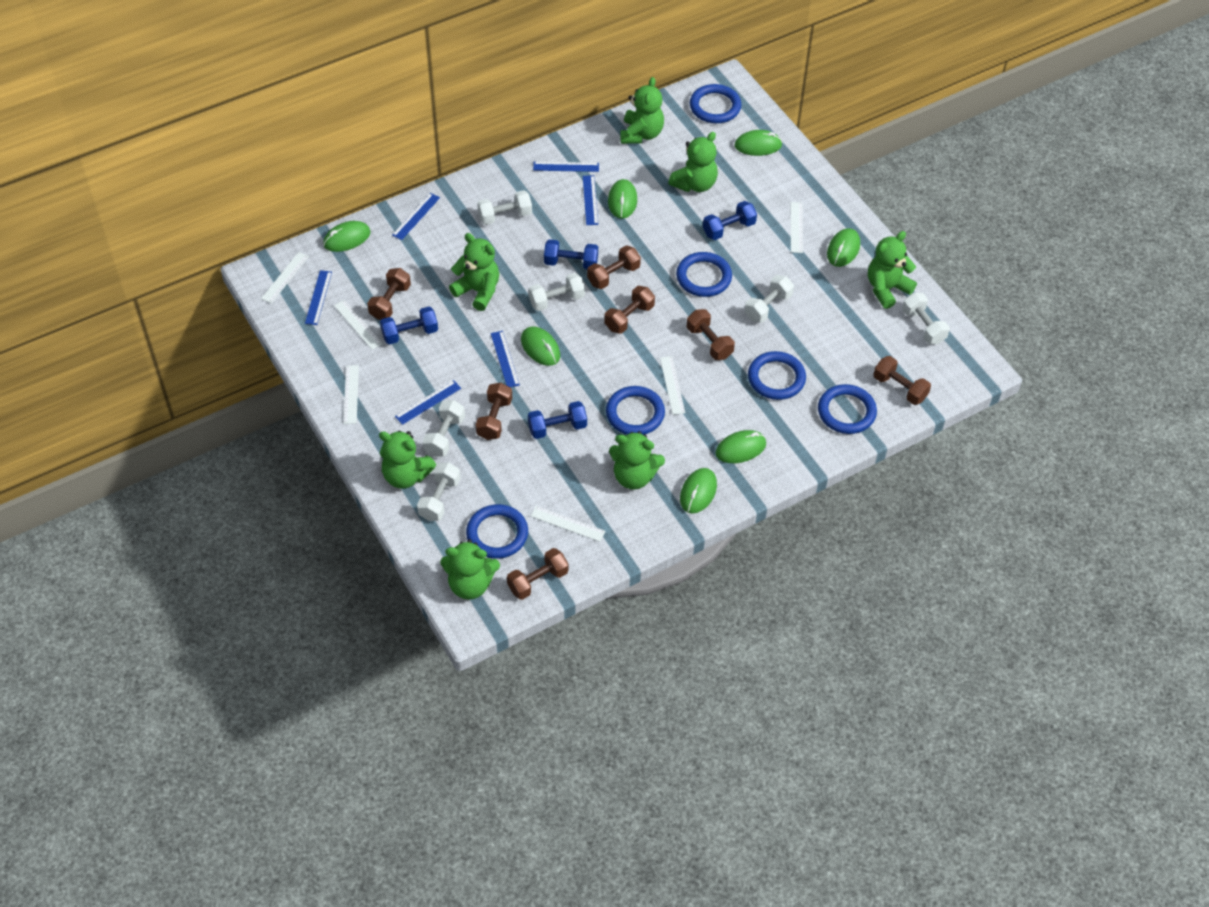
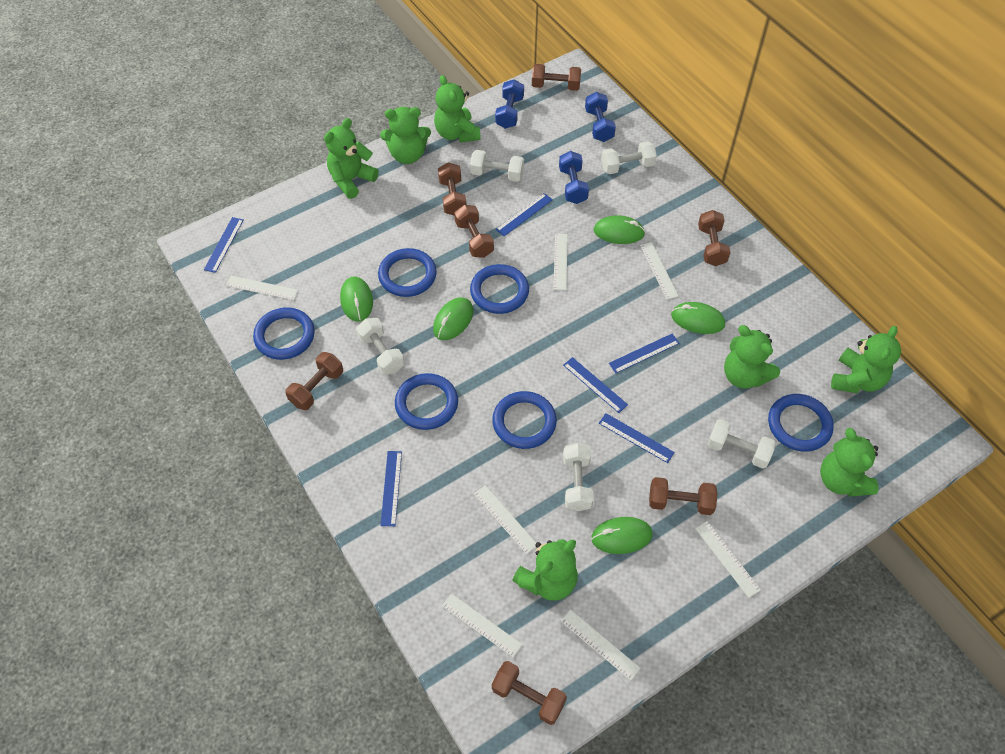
blue dumbbell: [380,307,438,345] [528,401,587,439] [544,239,598,269] [703,201,757,240] = 4 -> [495,79,524,129] [559,151,589,204] [585,92,616,142] = 3
green mouse: [323,221,371,252] [521,327,560,366] [608,179,637,219] [680,468,717,514] [716,430,766,463] [735,130,782,156] [827,228,860,267] = 7 -> [340,277,373,322] [433,297,473,340] [591,517,653,554] [594,215,645,244] [671,302,725,334] = 5
white dumbbell: [417,462,461,521] [423,400,465,457] [477,190,532,225] [528,273,585,311] [745,275,794,323] [902,292,950,344] = 6 -> [356,318,404,375] [470,150,524,182] [563,443,594,511] [601,141,657,174] [707,419,776,469] = 5
white ruler: [261,252,309,303] [334,300,382,350] [343,365,359,424] [531,506,605,542] [660,356,685,415] [791,202,803,253] = 6 -> [226,276,298,300] [442,594,523,657] [474,485,536,554] [554,233,568,290] [561,609,641,681] [640,242,679,300] [696,521,761,598] = 7

